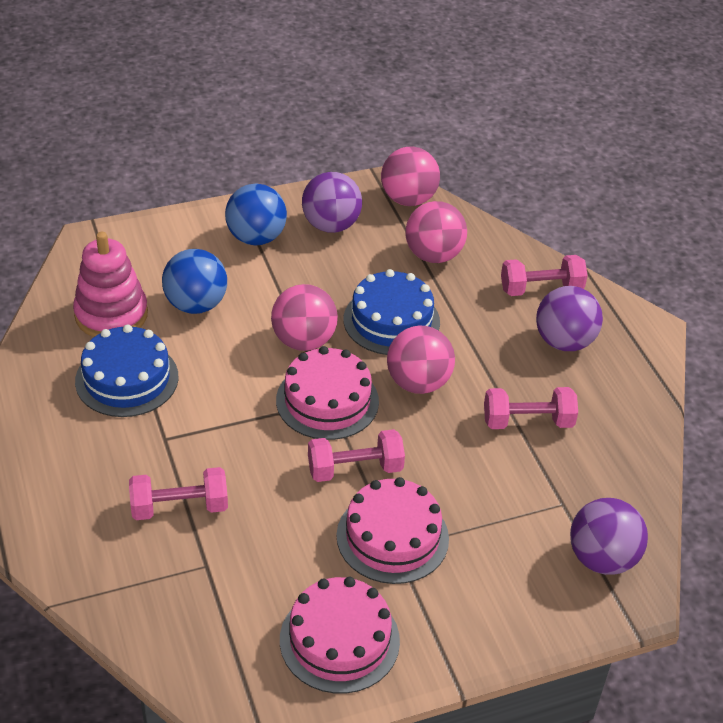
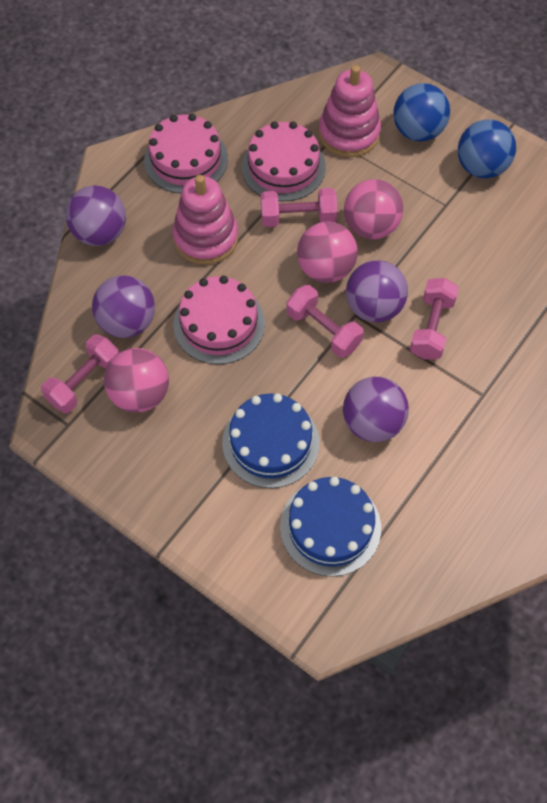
pink ball: [271,284,338,351] [381,146,440,206] [387,326,455,394] [405,201,467,263] = 4 -> [104,348,169,413] [297,221,358,283] [344,179,403,239] = 3
pink stacking toy: [73,232,148,337] = 1 -> [172,175,239,265] [319,65,381,157] = 2
purple ball: [302,172,362,233] [536,286,603,351] [570,498,648,575] = 3 -> [66,186,126,246] [92,275,155,338] [343,377,409,442] [346,260,408,322] = 4

